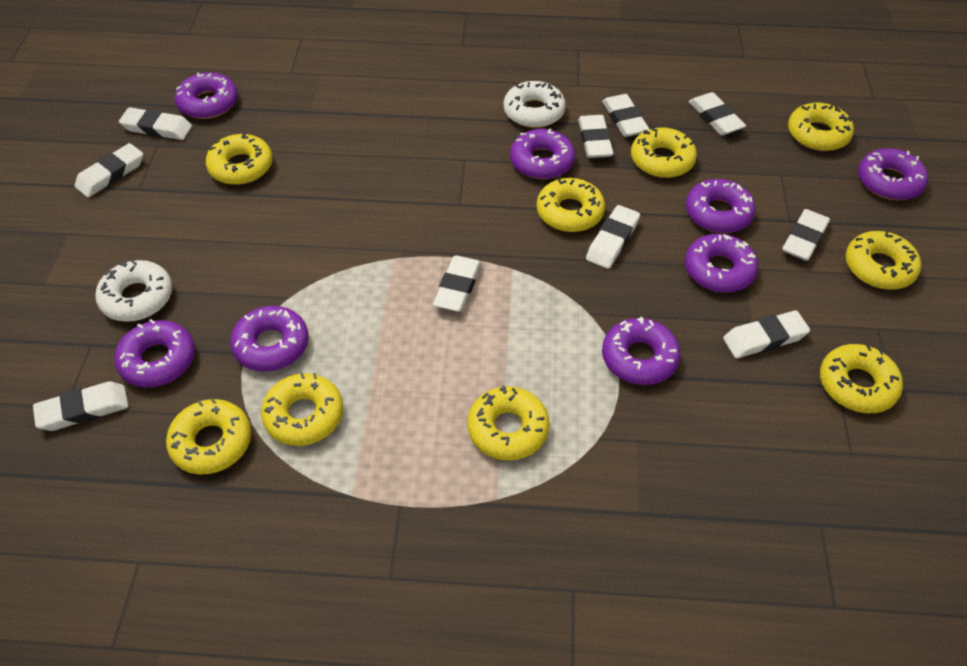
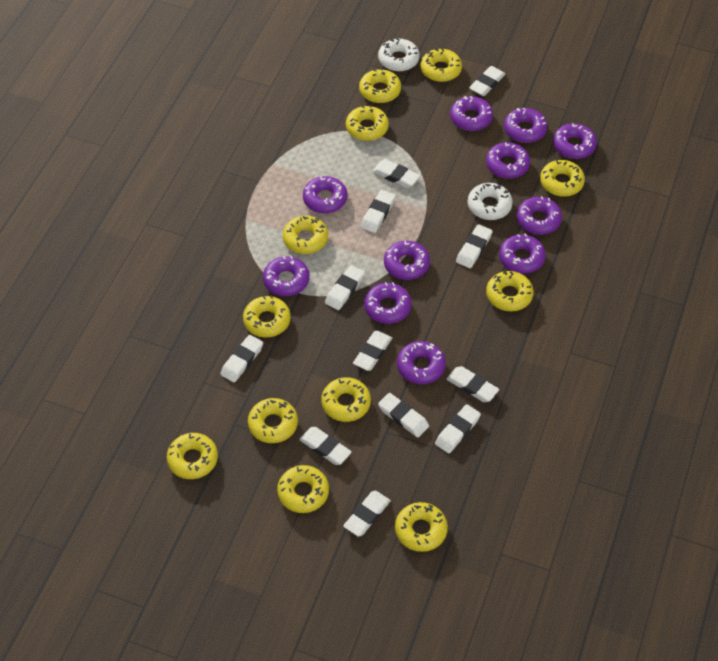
purple donut: [114,319,195,387] [174,72,238,119] [230,306,308,372] [510,129,575,179] [602,317,681,385] [685,234,758,293] [686,179,756,233] [858,148,928,200] = 8 -> [263,256,310,296] [303,176,347,213] [364,282,412,324] [384,241,430,280] [397,341,446,384] [450,96,493,131] [486,142,530,179] [499,234,546,274] [504,108,547,143] [517,196,562,235] [553,123,597,159] = 11
white eraser: [33,381,129,431] [75,143,143,197] [119,107,192,140] [433,255,481,312] [578,115,614,158] [586,205,640,269] [602,94,649,137] [689,92,746,135] [723,310,810,358] [782,209,830,261] = 10 -> [220,335,263,382] [299,427,352,465] [325,265,365,310] [343,491,391,537] [353,331,392,371] [361,190,396,233] [372,159,420,188] [378,393,429,438] [435,404,481,453] [447,366,499,402] [456,224,493,268] [469,66,506,96] = 12
yellow donut: [166,398,251,474] [206,133,273,185] [261,372,343,446] [467,386,549,460] [537,178,605,232] [631,127,697,178] [788,103,854,151] [820,344,903,413] [846,231,921,290] = 9 -> [167,433,218,479] [243,295,291,338] [248,398,298,443] [277,465,329,513] [283,216,328,254] [321,377,371,422] [346,105,389,141] [359,68,401,103] [395,502,448,552] [420,48,462,82] [486,271,533,311] [540,160,585,197] = 12

